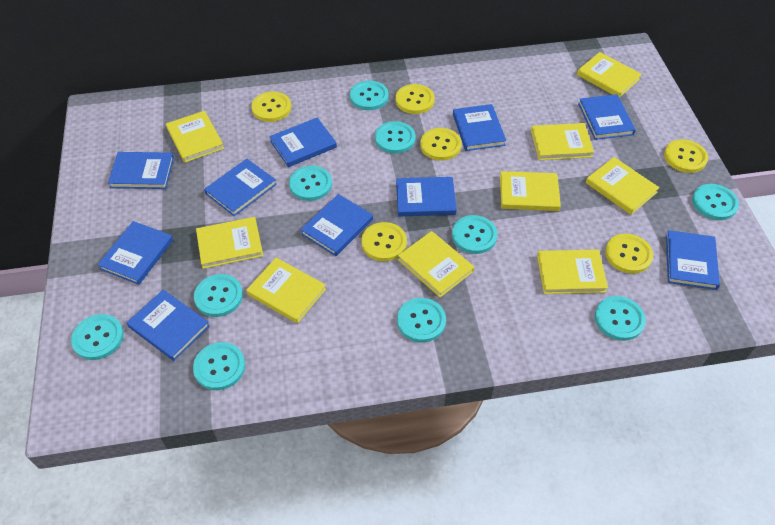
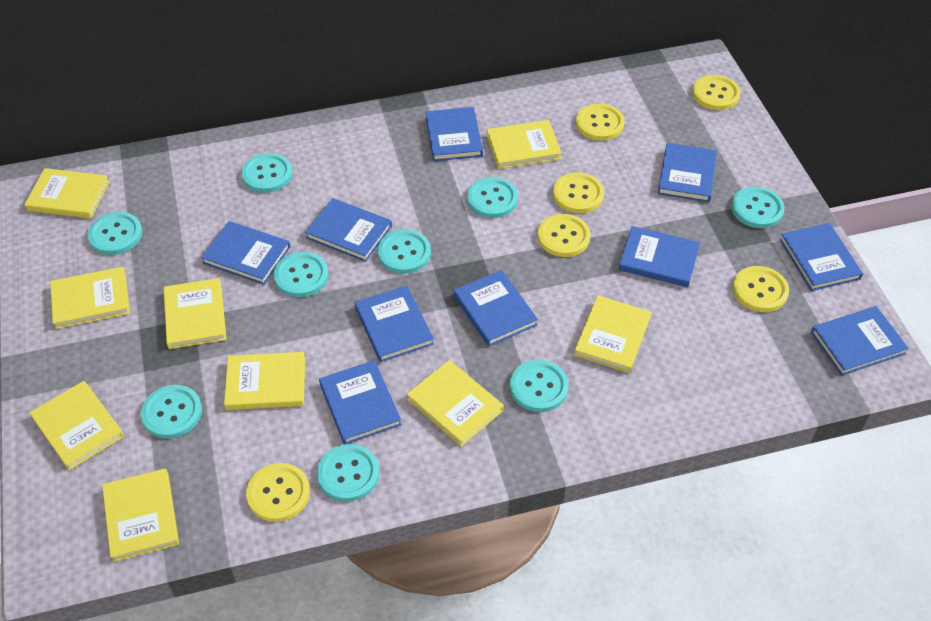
turquoise button: [71,314,124,360] [193,342,245,390] [194,274,243,317] [289,166,332,201] [350,81,389,110] [375,121,416,154] [397,298,446,342] [452,215,497,254] [595,296,646,341] [692,184,739,220] = 10 -> [88,212,142,255] [141,385,202,439] [241,153,292,193] [274,252,328,297] [317,444,379,502] [378,229,431,274] [467,177,518,218] [510,360,569,412] [731,187,785,228] = 9

